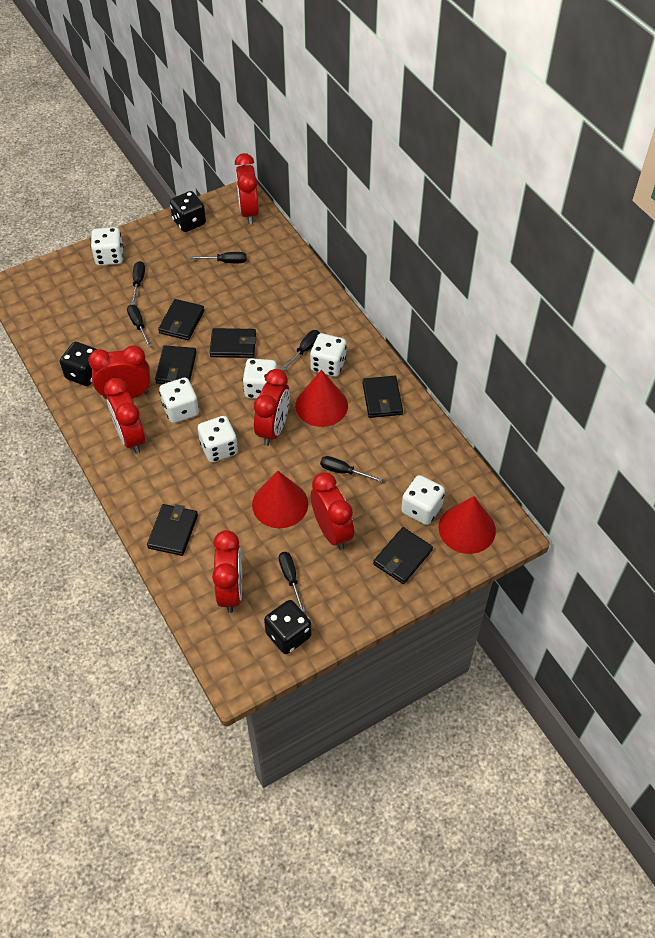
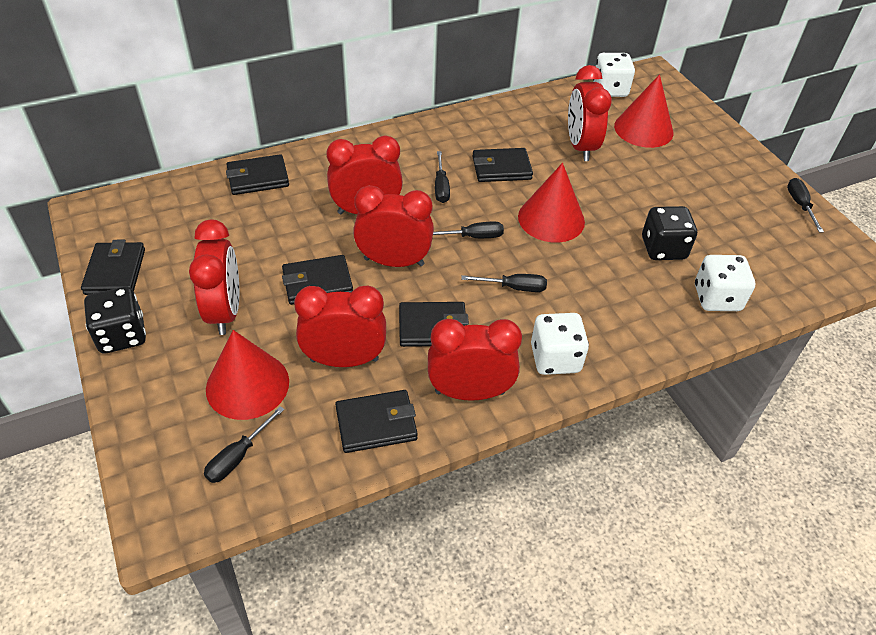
black dice: [60,342,97,386] [170,191,206,232] [264,600,311,654] = 3 -> [84,287,146,353] [642,206,697,260] = 2
black screwdriver: [127,304,151,347] [131,261,145,305] [191,252,247,263] [279,552,305,612] [282,330,320,371] [320,456,382,482] = 6 -> [204,406,285,483] [433,222,504,238] [435,151,450,203] [461,274,547,292] [787,178,824,233] = 5
white dice: [91,227,123,266] [159,378,199,423] [198,416,238,463] [243,358,277,399] [310,333,347,377] [401,475,445,525] = 6 -> [531,313,589,375] [593,53,635,97] [695,255,755,311] = 3

